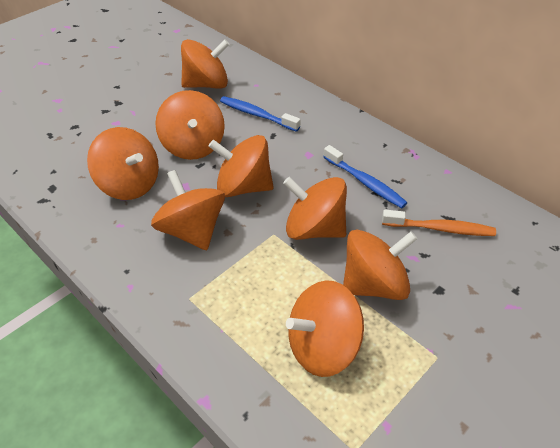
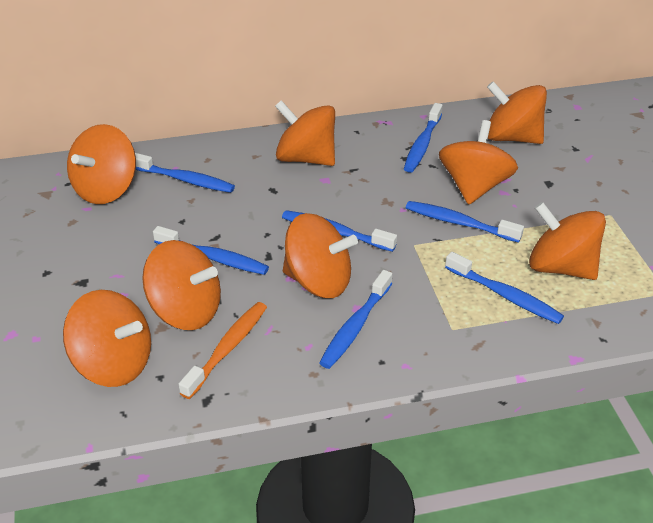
blue toothbrush: [220,96,301,132] [323,145,407,208] = 2 -> [135,153,235,193] [153,226,269,275] [282,210,397,252] [319,270,392,369] [404,103,443,173] [406,201,524,243] [445,252,564,324] = 7

